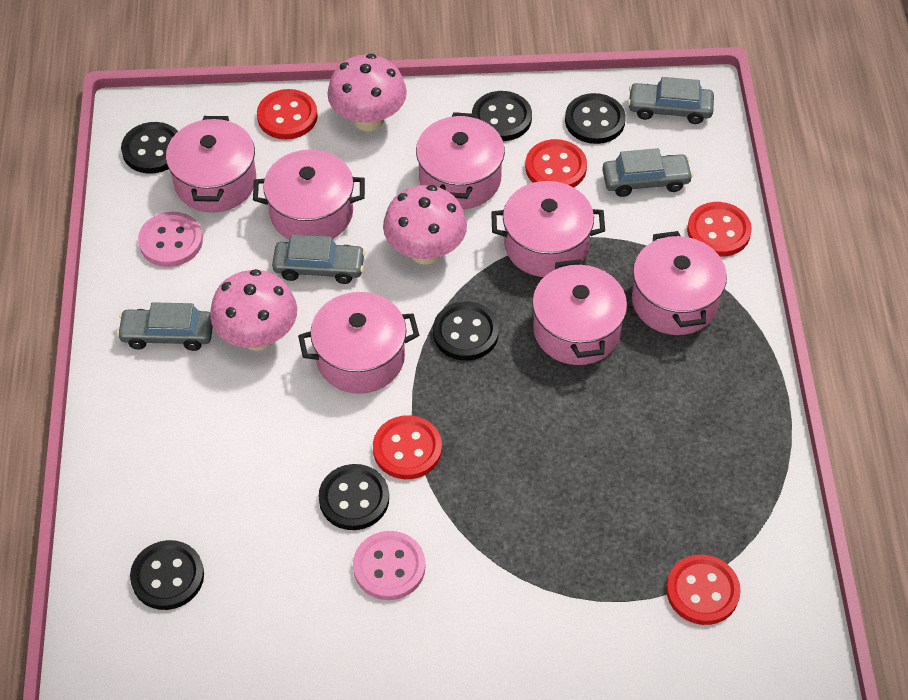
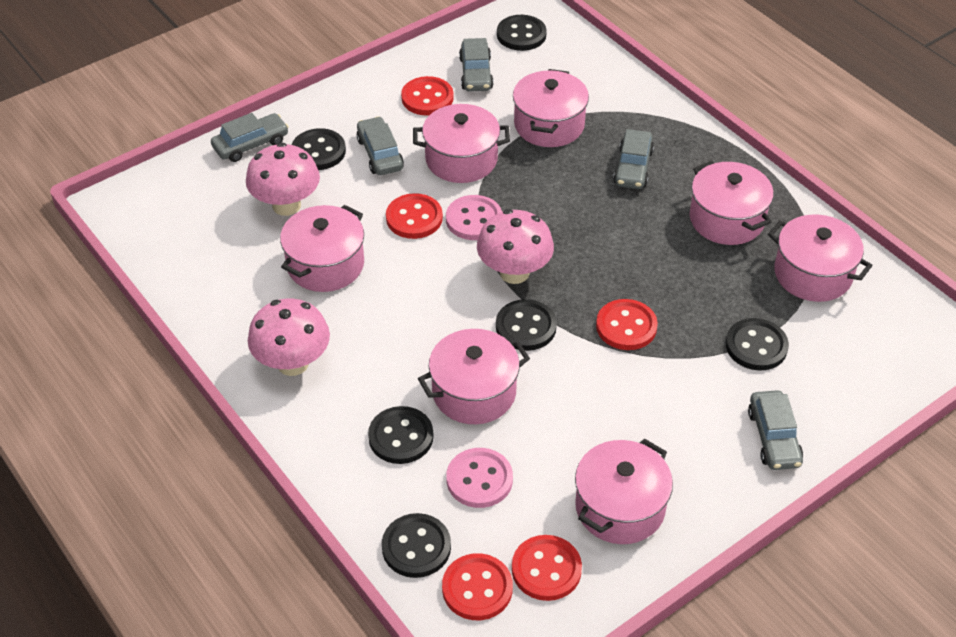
grey car: [117,302,213,351] [272,234,366,284] [602,148,693,197] [628,77,714,124] = 4 -> [211,113,289,162] [357,116,404,175] [459,38,494,91] [613,129,654,189] [748,390,803,470] = 5

